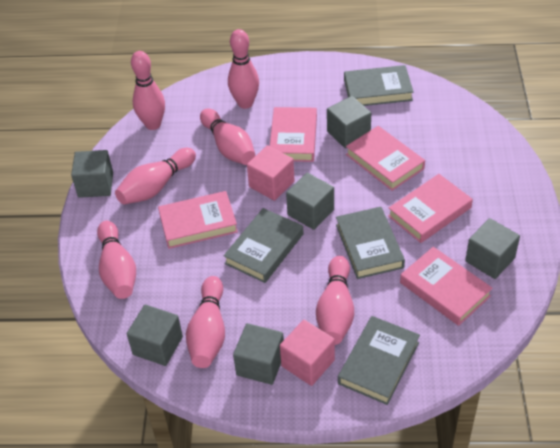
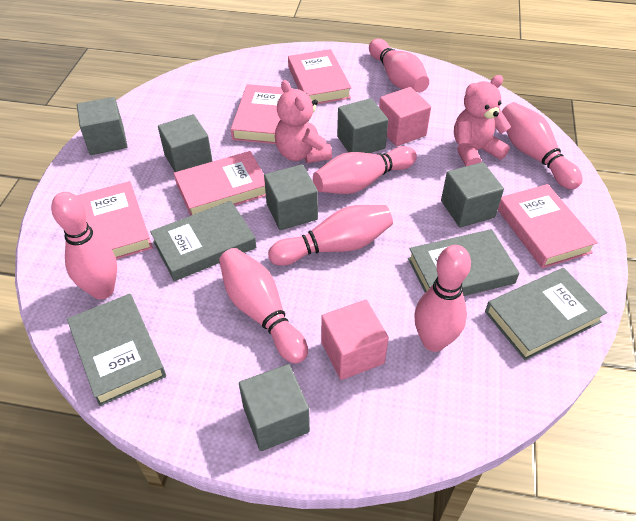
pink teddy bear: none = 0 -> [275,80,332,163] [454,75,511,166] = 2

